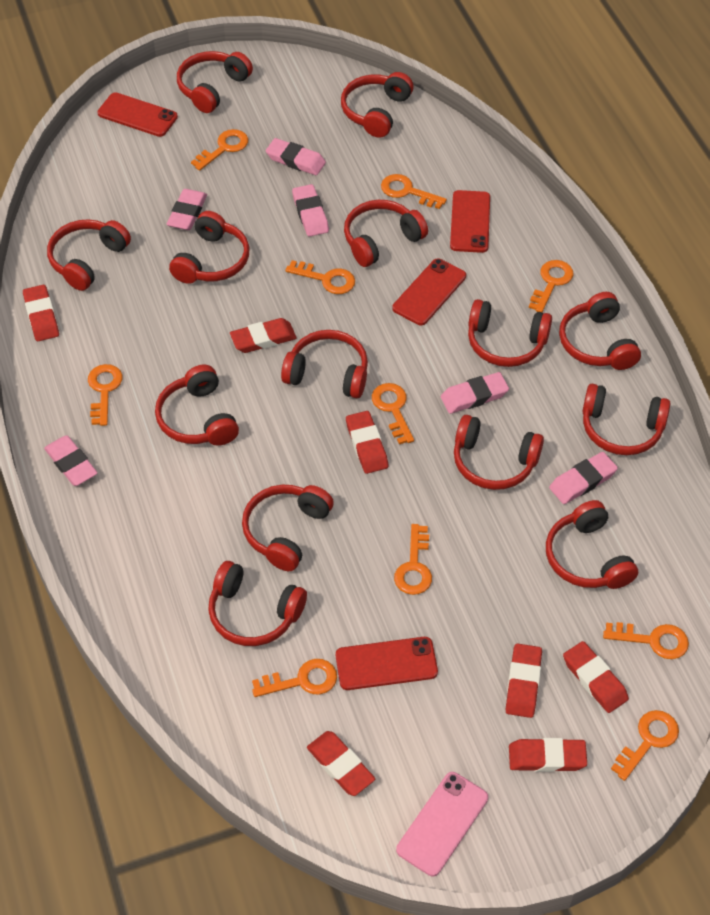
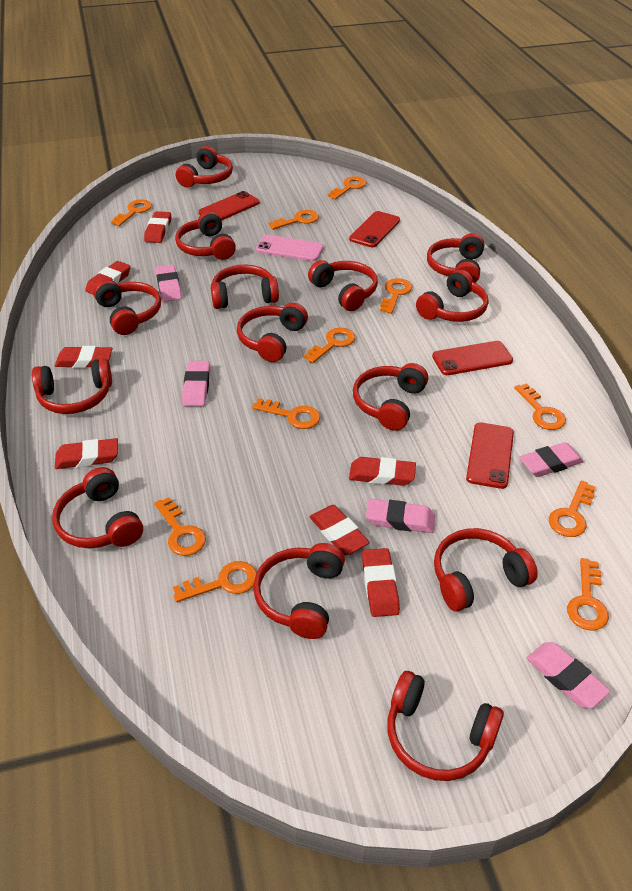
orange key: [88,364,123,426] [191,129,248,171] [252,659,337,697] [285,260,355,294] [372,383,414,444] [381,174,447,209] [394,524,432,595] [529,260,573,312] [603,622,689,659] [611,710,679,781] = 10 -> [111,199,152,226] [154,497,206,556] [173,561,257,602] [252,398,320,429] [269,210,319,230] [304,328,355,363] [328,176,367,199] [380,278,412,314] [514,383,566,430] [549,481,596,537] [567,558,609,630] = 11
pink eraser: [44,435,97,486] [167,189,207,230] [266,138,326,175] [292,184,329,237] [441,372,509,414] [549,452,618,504] = 6 -> [156,265,182,302] [182,361,210,406] [366,499,435,533] [519,442,584,477] [527,642,610,708] = 5

